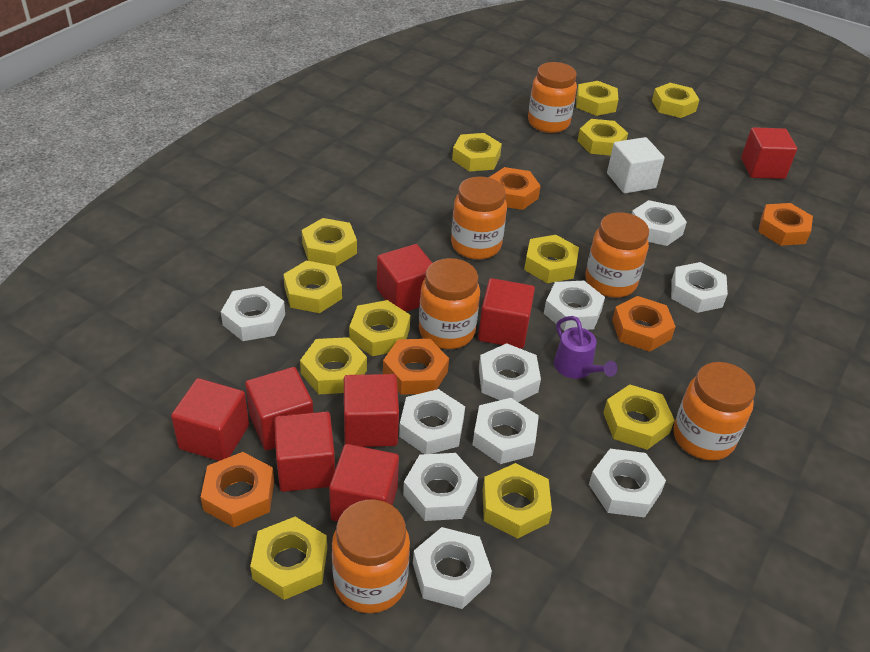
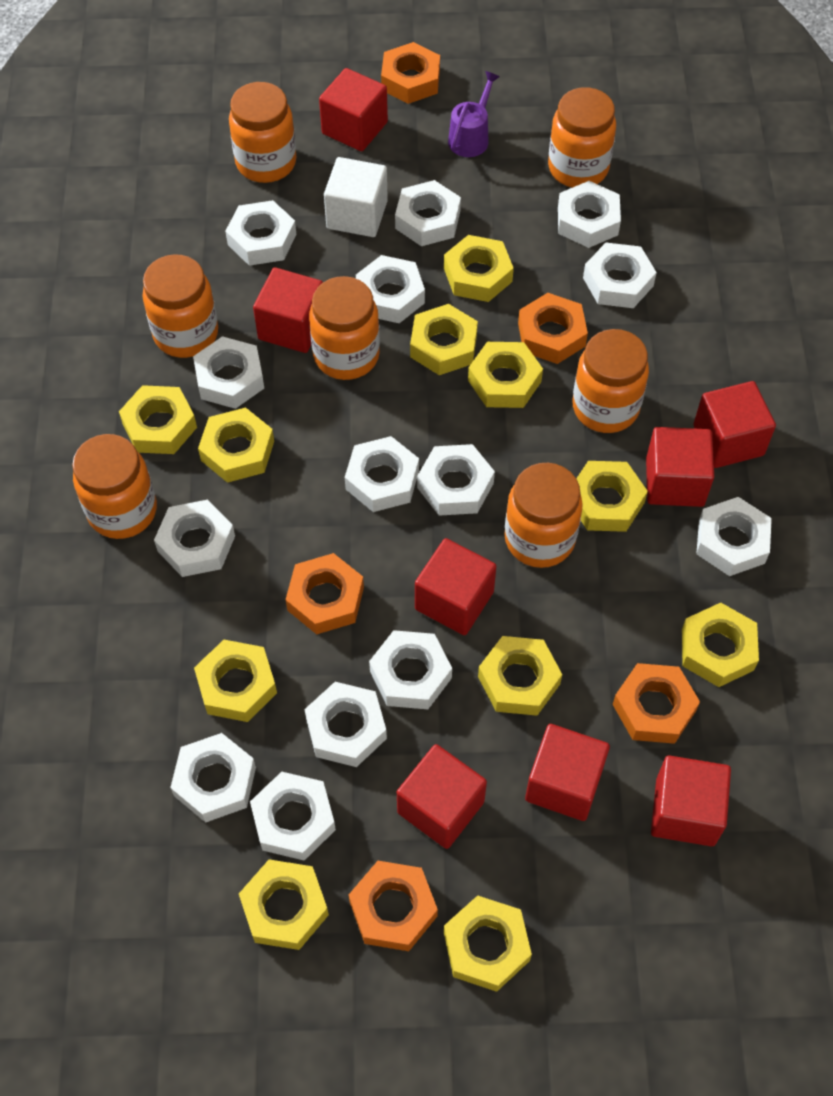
orange jar: [332,499,410,613] [419,258,480,349] [451,176,507,260] [528,62,577,133] [586,212,649,298] [674,362,756,461] = 6 -> [72,434,157,539] [142,254,218,358] [229,82,296,183] [309,276,380,380] [504,463,583,568] [548,87,616,188] [572,329,649,433] = 7
white nut: [221,286,285,341] [399,389,465,454] [403,453,478,521] [413,527,492,609] [473,398,539,464] [479,343,541,402] [544,281,605,331] [589,449,666,518] [632,200,687,246] [671,262,728,313] = 10 -> [154,500,235,577] [170,733,256,823] [193,336,264,409] [225,200,296,266] [250,772,336,861] [305,682,387,767] [345,436,419,512] [356,255,425,323] [369,630,452,709] [395,180,461,246] [417,444,495,516] [558,181,621,248] [583,243,657,308] [696,497,772,576] = 14
yellow nut: [250,517,327,600] [283,261,342,313] [300,337,367,394] [302,218,357,266] [349,300,410,356] [452,133,502,172] [482,463,552,539] [524,235,579,283] [576,81,619,116] [578,119,628,156] [603,385,675,450] [652,83,700,118] = 12 -> [119,385,197,454] [194,640,277,722] [198,408,274,483] [239,859,329,950] [410,304,478,375] [444,235,514,302] [444,895,532,992] [468,342,543,408] [478,636,562,716] [576,461,648,532] [682,603,759,687] = 11

